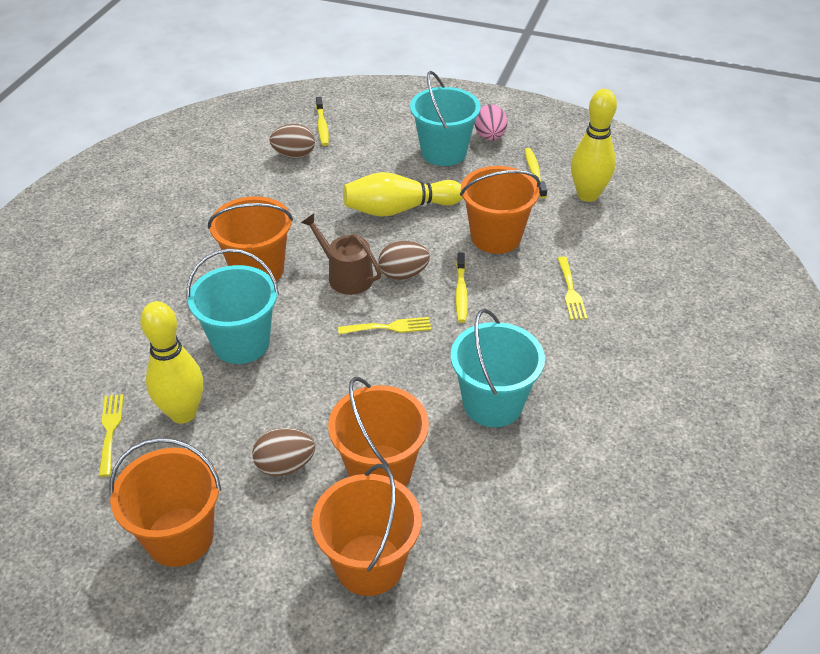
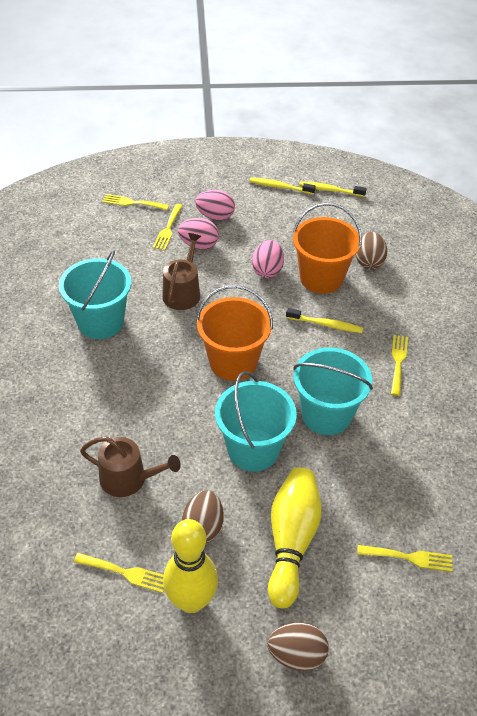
brown watering can: [301,214,382,295] = 1 -> [80,437,181,497] [162,233,201,310] = 2
orange bucket: [109,438,221,567] [208,196,293,281] [312,464,422,596] [328,377,429,487] [460,166,540,254] = 5 -> [196,285,273,381] [293,203,362,294] = 2
pink egg: [474,104,507,141] = 1 -> [178,218,219,250] [195,190,235,221] [252,240,284,278] = 3
yellow bowling pin: [140,301,203,424] [343,172,463,217] [571,89,617,202] = 3 -> [163,519,218,613] [268,468,322,609] = 2
yellow fork: [99,394,124,477] [338,317,431,334] [557,256,587,320] = 3 -> [74,553,164,593] [102,194,169,210] [153,204,183,250] [357,545,453,572] [391,335,408,396] = 5

